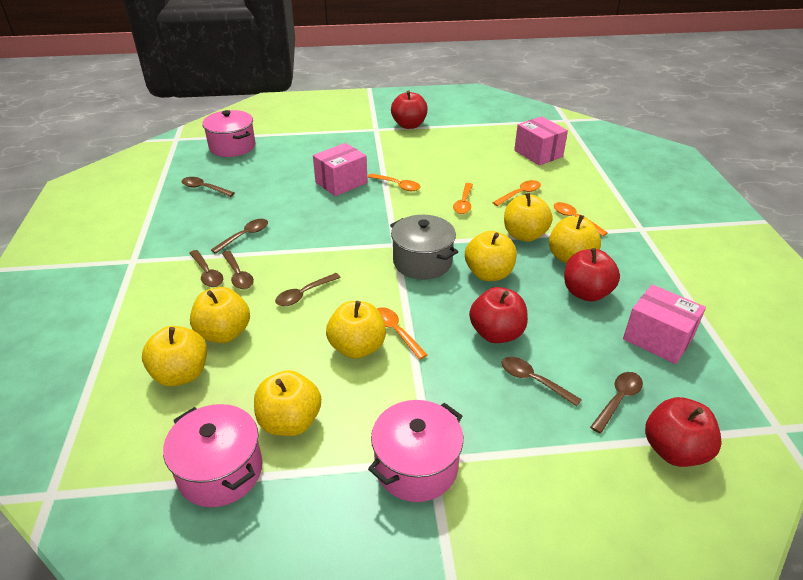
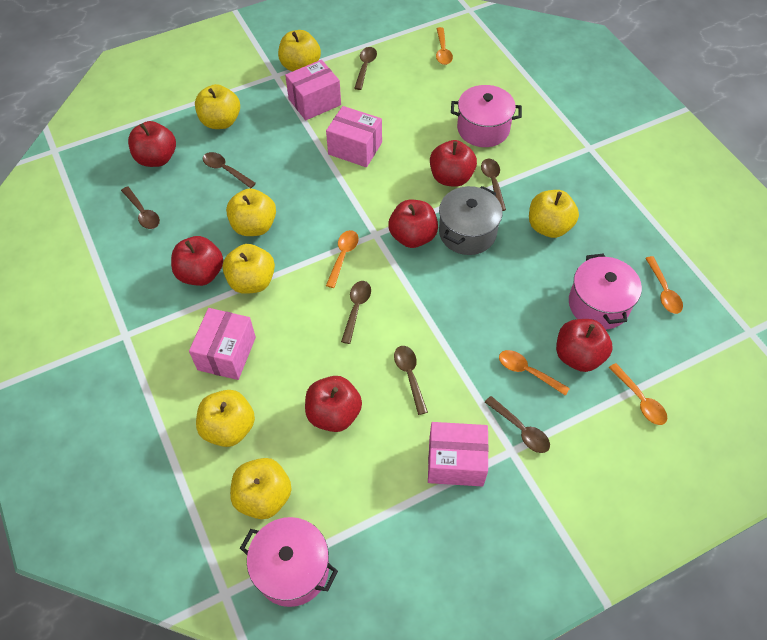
pink box: [313,143,368,196] [514,116,568,166] [623,284,706,364] = 3 -> [189,308,256,380] [285,60,341,120] [326,106,382,167] [428,422,489,486] = 4
red apple: [391,90,428,129] [469,287,528,343] [564,248,620,302] [645,397,722,467] = 4 -> [128,121,176,167] [171,236,223,286] [305,376,362,432] [388,200,438,248] [430,140,477,187] [556,319,613,372] = 6

